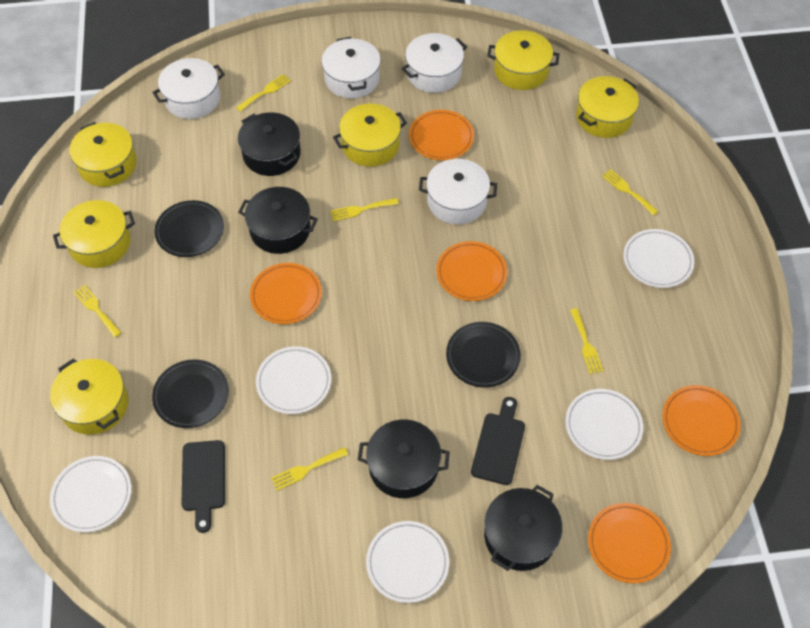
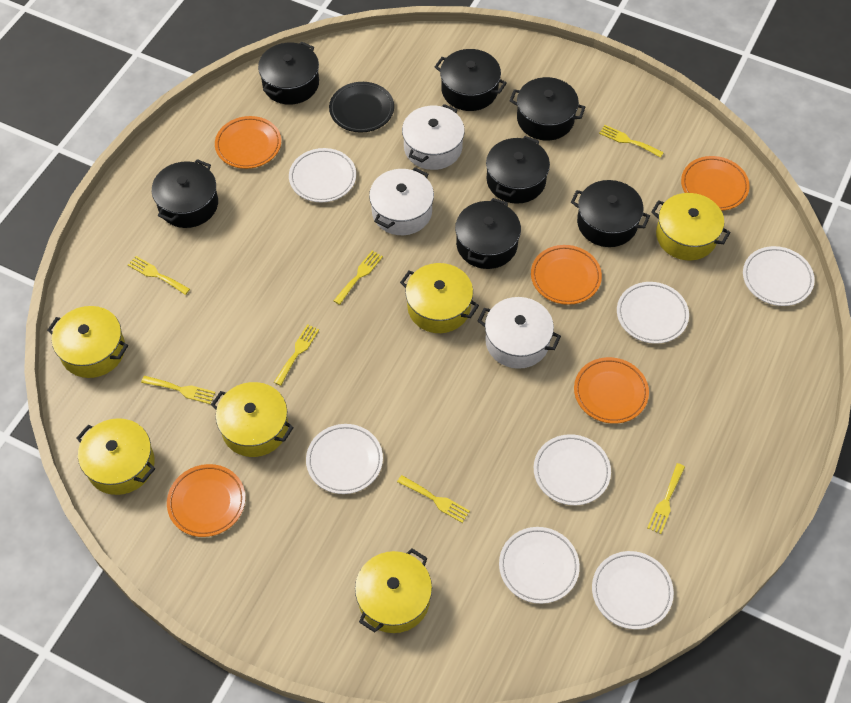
black cutting board: [181,440,225,533] [471,397,525,485] = 2 -> none = 0
black plate: [152,359,229,428] [154,200,224,257] [446,322,521,388] = 3 -> [329,82,394,133] = 1
black pot: [238,112,301,176] [238,187,318,254] [358,420,450,498] [484,485,562,571] = 4 -> [152,159,218,228] [258,42,319,105] [435,49,507,111] [455,198,521,269] [486,136,550,204] [510,77,585,141] [571,180,650,247] = 7
white plate: [50,456,131,532] [256,346,331,414] [366,521,449,603] [565,389,643,460] [623,229,694,288] = 5 -> [289,148,356,202] [306,424,383,494] [499,527,580,604] [534,434,611,505] [592,551,674,629] [617,282,689,344] [743,246,815,306] = 7
white pot: [152,58,225,119] [321,37,381,99] [402,33,467,93] [419,159,497,224] = 4 -> [369,168,434,235] [402,104,465,170] [478,297,561,369] = 3
yellow fork: [74,285,121,338] [236,74,291,112] [271,447,348,491] [330,198,399,221] [570,308,604,374] [602,169,658,215] = 6 -> [128,256,190,295] [141,376,215,404] [274,324,319,386] [334,251,383,305] [397,475,470,523] [599,125,664,158] [647,463,685,534] = 7

